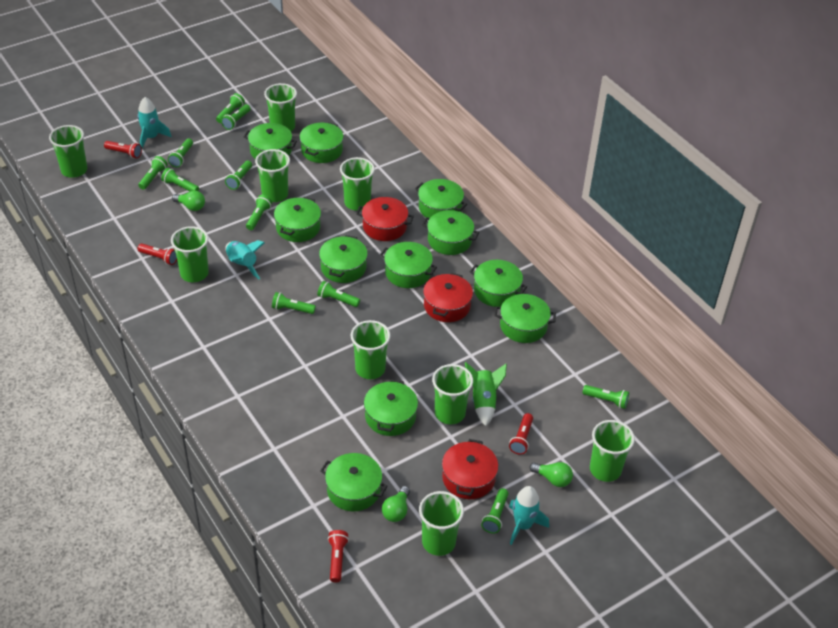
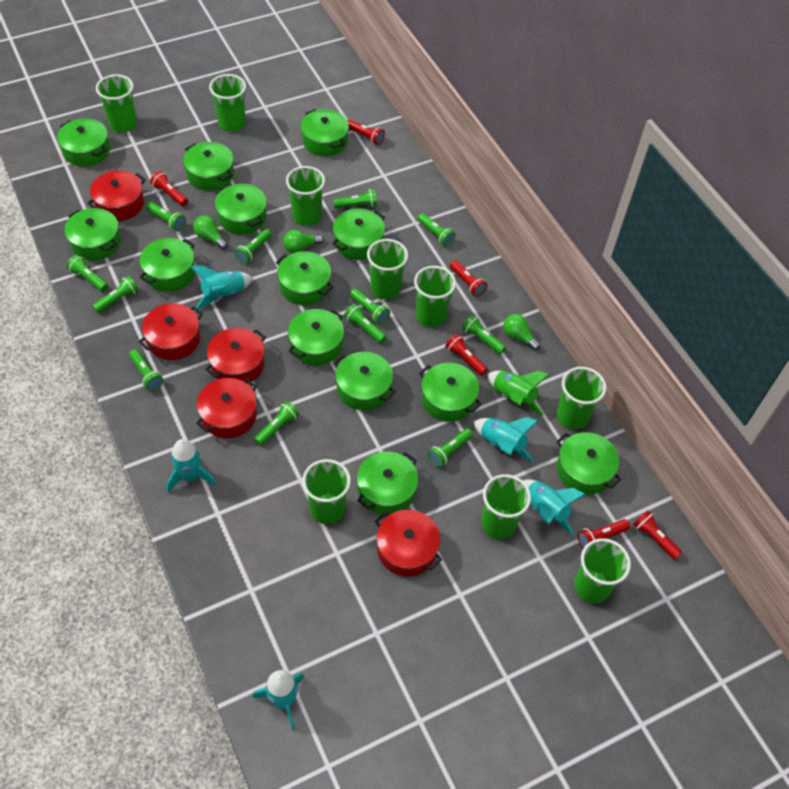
green flashlight: [138,156,168,190] [161,168,199,191] [168,139,193,167] [216,93,245,123] [221,104,251,130] [225,161,252,190] [246,195,272,230] [272,292,316,314] [317,281,360,307] [481,488,509,534] [583,385,629,409] = 11 -> [66,255,108,292] [92,276,139,313] [129,349,164,391] [146,202,186,231] [234,229,272,264] [254,401,299,446] [333,189,377,208] [344,304,386,343] [350,289,390,324] [417,213,455,247] [428,428,473,467] [462,315,506,354] = 12
green pot: [244,123,297,159] [274,197,321,242] [300,122,344,163] [319,235,368,283] [320,453,388,511] [364,379,418,436] [380,242,437,288] [415,179,467,218] [422,210,479,255] [470,260,527,307] [495,294,556,343] = 11 -> [57,118,110,167] [64,208,121,260] [139,238,195,292] [183,142,234,191] [215,184,267,234] [276,251,333,305] [288,309,344,366] [301,109,349,156] [332,208,385,260] [333,352,396,410] [357,451,418,515] [419,363,482,422] [556,432,621,494] = 13
red flashlight: [104,141,142,158] [137,243,177,265] [328,530,349,583] [509,413,533,455] = 4 -> [150,171,188,206] [348,120,385,145] [445,334,488,376] [450,260,487,297] [578,519,630,548] [633,511,682,560] = 6
red pot: [356,197,414,241] [423,273,473,322] [442,439,498,499] = 3 -> [87,170,146,221] [139,303,203,360] [196,378,257,438] [205,328,266,384] [375,510,442,576] = 5
turquoise rocket: [137,97,171,148] [225,240,265,279] [509,486,549,545] = 3 -> [166,439,216,493] [190,265,253,309] [253,670,305,731] [474,417,539,462] [523,479,585,535] = 5

